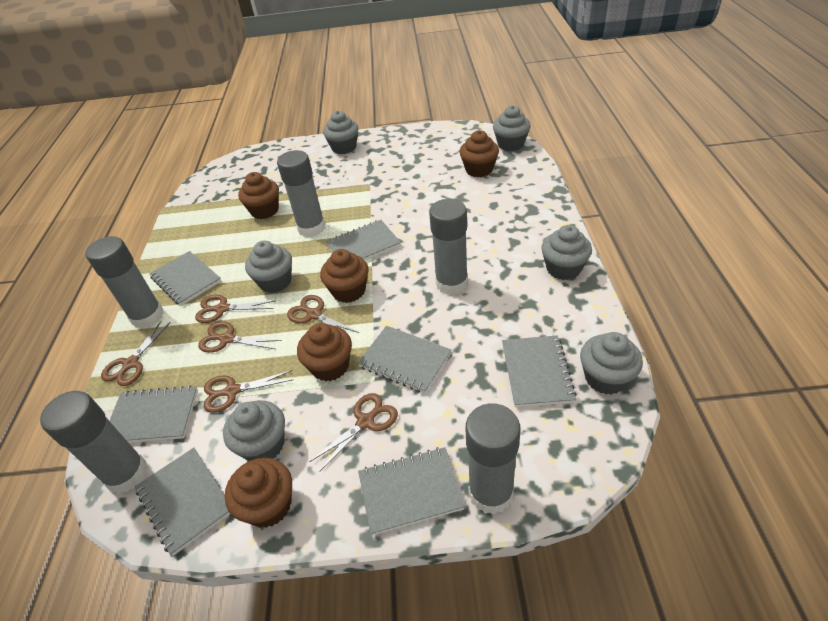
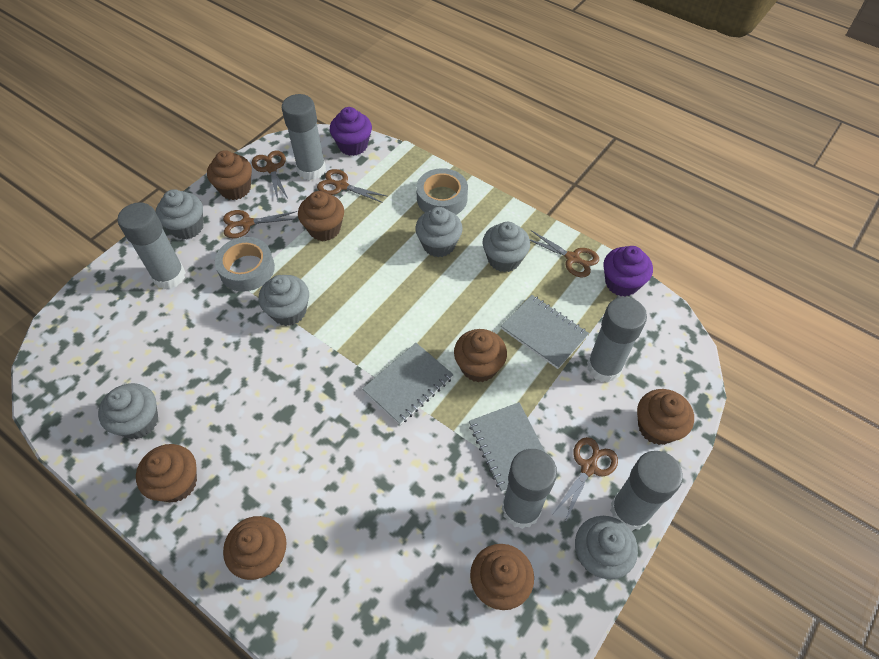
brown cupcake: [225,458,292,528] [238,172,279,219] [297,323,352,381] [320,249,369,303] [459,130,499,177] = 5 -> [136,444,197,502] [207,150,252,200] [223,516,287,580] [298,191,344,241] [454,329,507,382] [470,544,534,610] [637,389,694,445] = 7
brown scissors: [101,321,171,386] [195,295,275,323] [198,321,282,353] [204,370,293,413] [287,295,359,333] [309,393,398,472] = 6 -> [223,210,297,238] [252,151,288,201] [317,169,387,203] [530,230,599,277] [552,437,618,522] = 5
grey notebook: [109,386,198,443] [135,448,230,556] [149,251,221,306] [326,220,401,260] [358,326,452,394] [358,447,465,536] [502,335,577,407] = 7 -> [362,343,454,425] [469,402,545,492] [501,295,589,369] = 3
grey tape: none = 0 -> [215,237,275,292] [416,168,468,215] = 2
purple cupcake: none = 0 -> [330,107,372,156] [604,246,653,297] = 2

